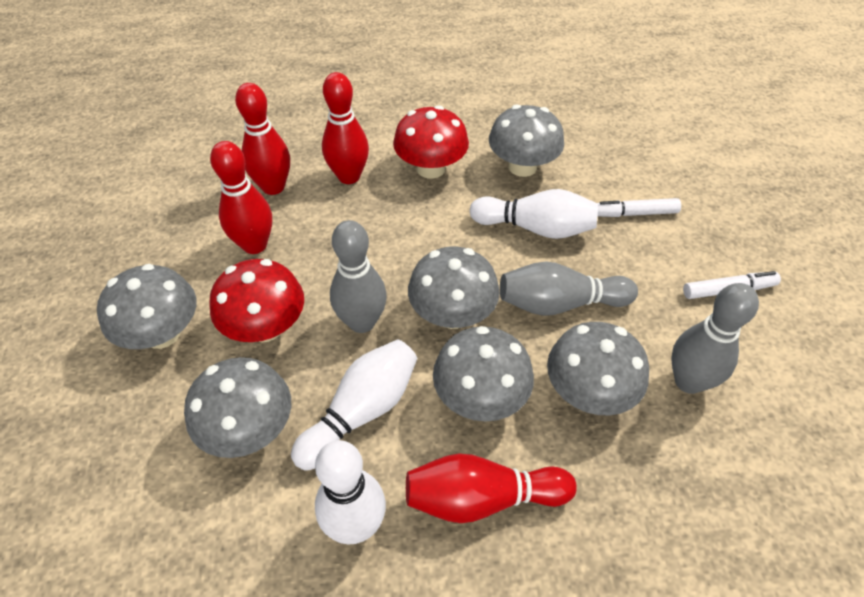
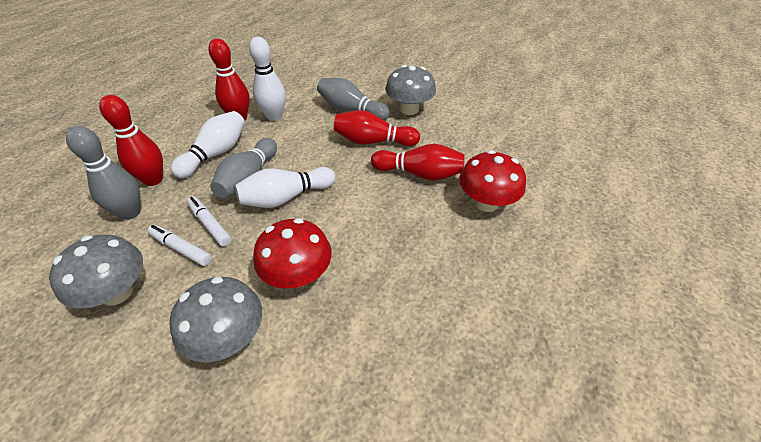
grey mushroom: [97,264,197,349] [184,357,291,458] [408,246,500,329] [433,326,534,422] [489,105,564,177] [547,322,649,416] = 6 -> [49,234,143,309] [169,276,262,362] [385,65,436,115] = 3

